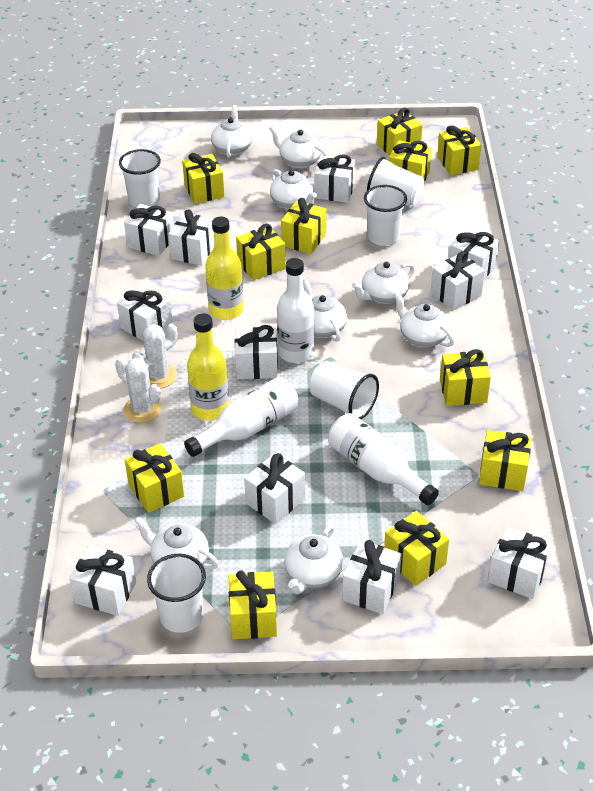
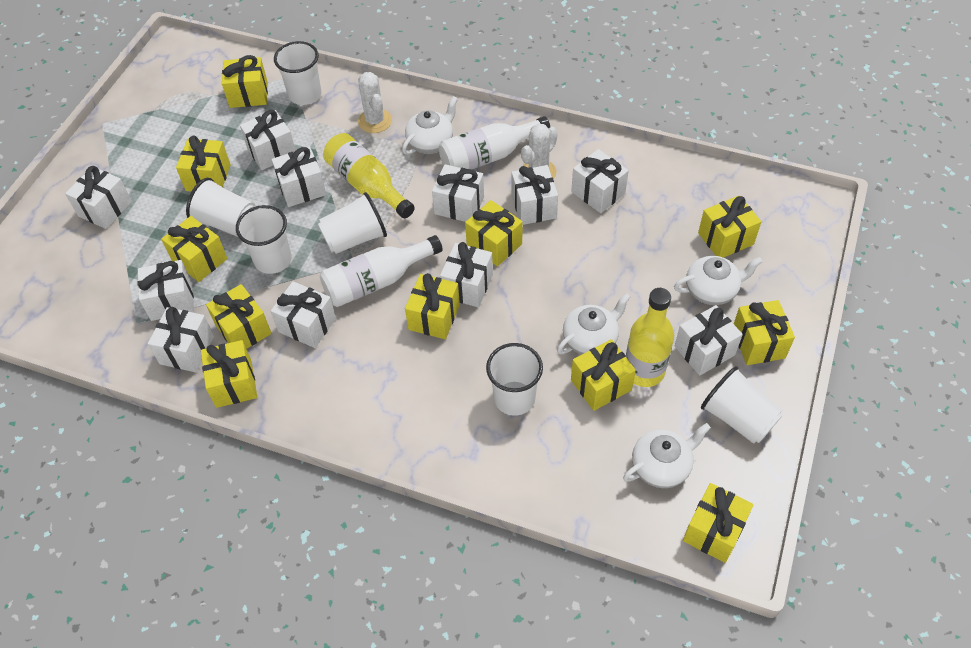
white bottle: [184,377,299,457] [277,258,314,363] [328,413,439,505] = 3 -> [320,235,443,307] [439,116,550,169] = 2
white cup: [119,149,161,207] [147,554,206,633] [310,361,379,419] [364,185,407,246] [367,157,425,207] = 5 -> [186,178,256,237] [236,205,291,274] [274,41,321,105] [318,192,387,254] [486,343,543,416] [701,366,783,444] = 6
white teapot: [134,516,219,570] [211,105,252,158] [269,125,328,169] [270,169,317,209] [284,525,343,594] [303,278,347,342] [352,262,415,304] [393,291,454,347] = 8 -> [402,96,458,155] [557,293,631,355] [623,423,711,488] [674,256,763,305] = 4

